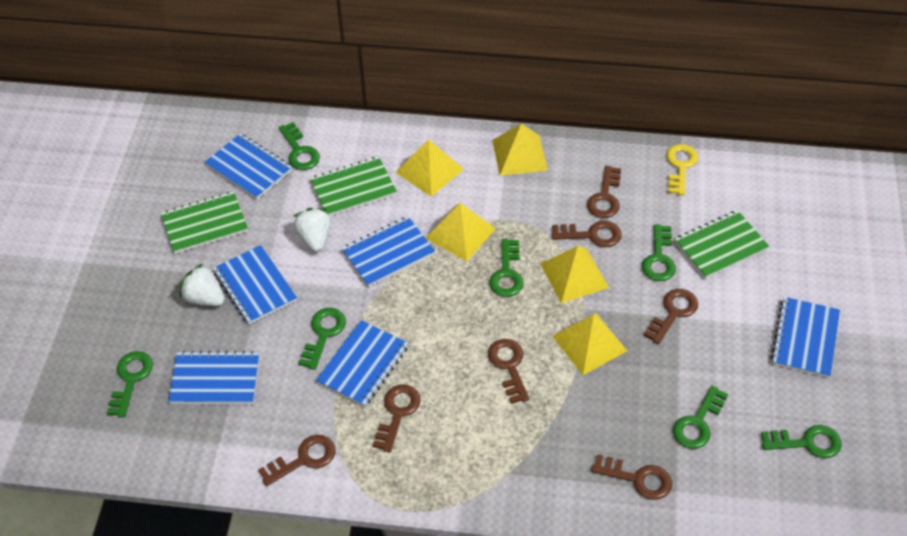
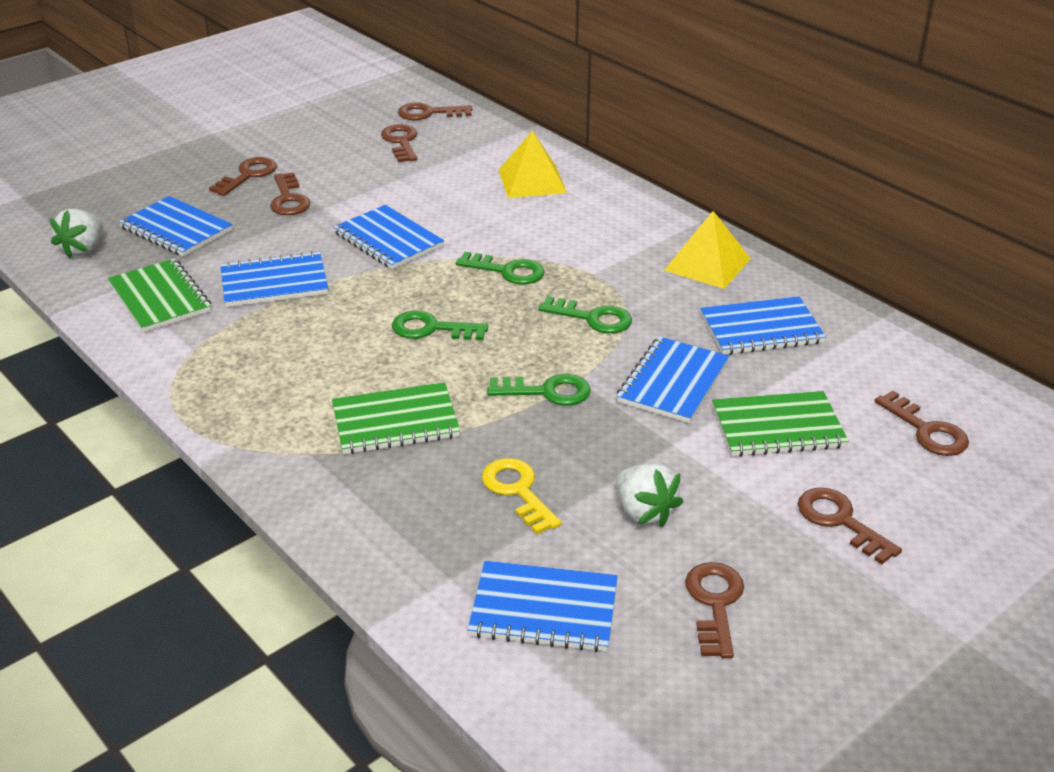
green key: [107,351,153,417] [279,122,320,170] [299,308,346,370] [489,239,523,297] [642,224,676,281] [673,385,728,449] [761,425,842,458] = 7 -> [392,310,488,340] [456,252,544,285] [487,374,591,406] [538,296,632,333] = 4
yellow pyramid: [396,139,464,197] [426,203,496,261] [492,124,548,176] [540,246,609,303] [552,313,627,375] = 5 -> [499,130,567,198] [664,211,751,289] = 2

